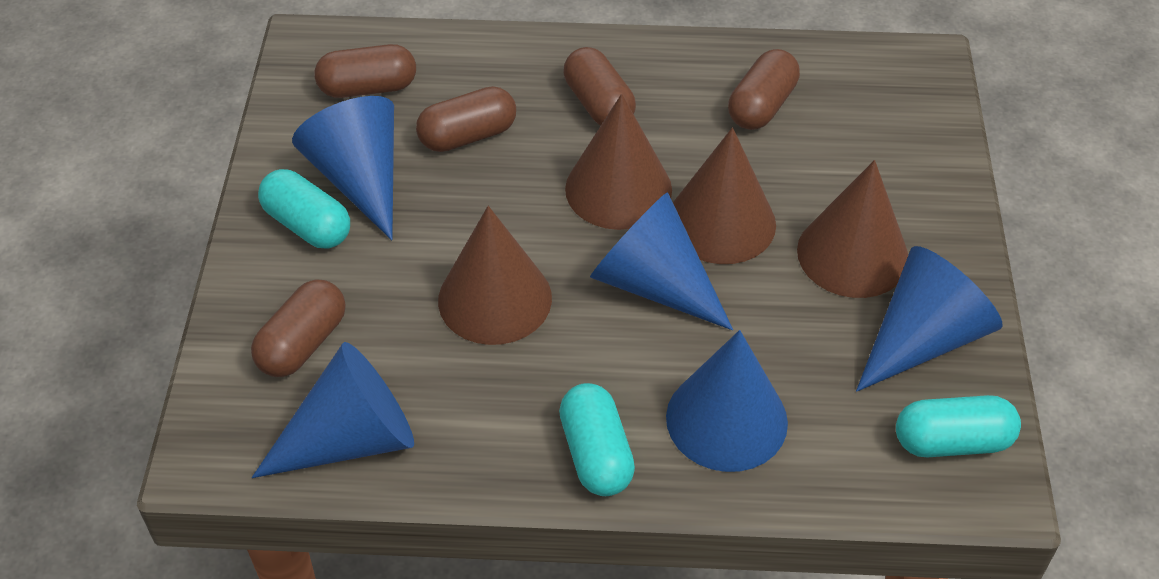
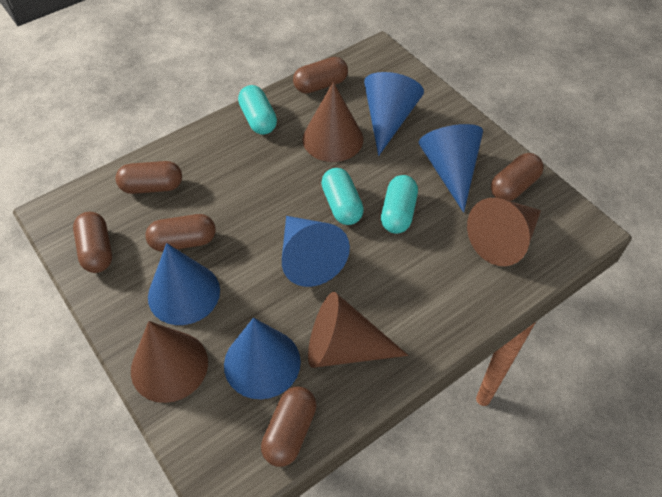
brown capsule: [251,279,345,377] [315,44,416,98] [416,86,516,152] [564,47,636,126] [728,49,800,130] = 5 -> [73,212,112,273] [116,161,182,194] [145,214,216,251] [261,386,317,467] [293,57,348,94] [491,153,544,201] = 6

